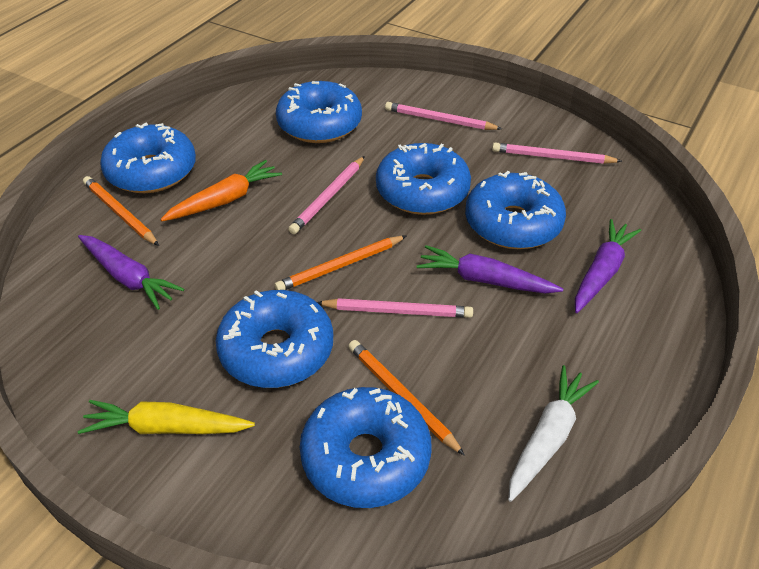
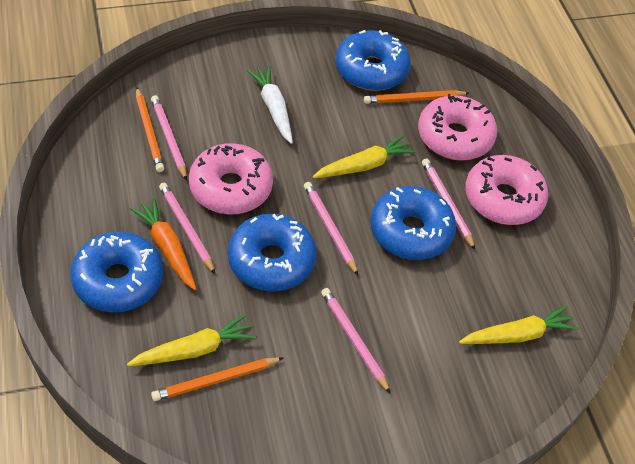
blue donut: [100,123,196,193] [216,290,333,388] [276,81,362,143] [300,387,431,508] [376,143,471,215] [465,171,566,249] = 6 -> [70,232,163,313] [228,214,317,292] [336,30,411,91] [371,186,456,260] = 4
pink donut: none = 0 -> [189,143,273,214] [418,94,497,161] [465,155,548,225] = 3
pink pencil: [288,156,365,234] [317,298,473,318] [385,102,502,130] [492,142,622,164] = 4 -> [151,95,187,180] [159,183,215,274] [304,182,358,275] [321,288,391,394] [422,159,475,250] = 5
purple carrot: [78,235,184,310] [416,245,563,294] [575,219,641,313] = 3 -> none = 0
yellow carrot: [78,400,255,434] = 1 -> [127,314,256,366] [313,135,416,178] [459,306,579,344] = 3

